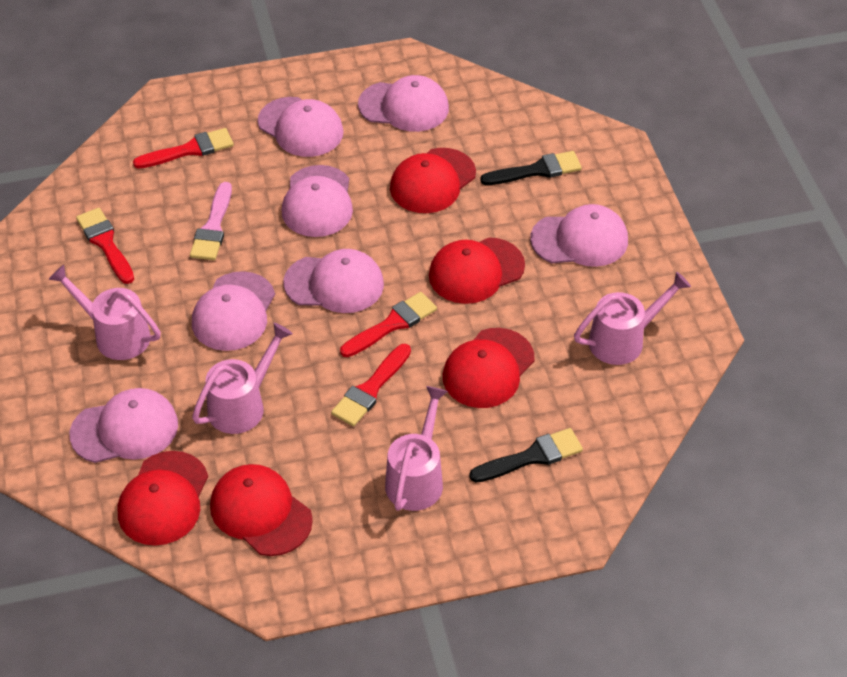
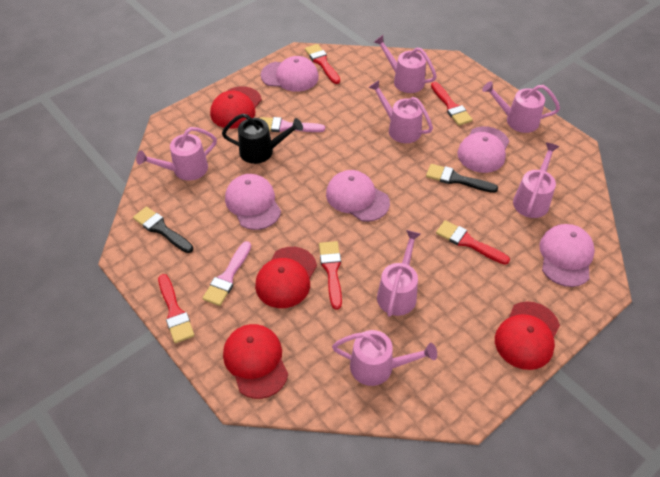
black watering can: none = 0 -> [222,114,303,164] = 1
pink brush: [190,182,232,260] = 1 -> [203,241,251,306] [260,117,325,132] = 2
pink cap: [69,388,178,463] [192,271,275,351] [258,97,344,157] [282,165,353,237] [284,249,384,313] [358,75,449,132] [530,204,628,267] = 7 -> [225,174,281,230] [261,56,319,92] [326,170,390,222] [457,126,509,173] [539,224,595,287] = 5
pink watering can: [48,265,161,360] [192,323,293,434] [385,386,448,511] [574,271,691,365] = 4 -> [136,127,217,181] [332,330,437,386] [368,80,433,143] [374,35,437,93] [377,230,421,317] [482,81,560,133] [513,142,559,218] = 7
red brush: [76,208,134,284] [133,128,234,169] [331,344,411,426] [340,292,437,357] = 4 -> [158,274,195,343] [305,44,340,84] [319,241,342,310] [431,82,473,126] [436,220,510,264] = 5
red cap: [118,451,208,546] [210,464,313,556] [390,148,476,213] [429,237,525,304] [443,328,535,408] = 5 -> [210,86,262,129] [223,324,288,399] [255,247,317,308] [495,302,560,370] = 4

